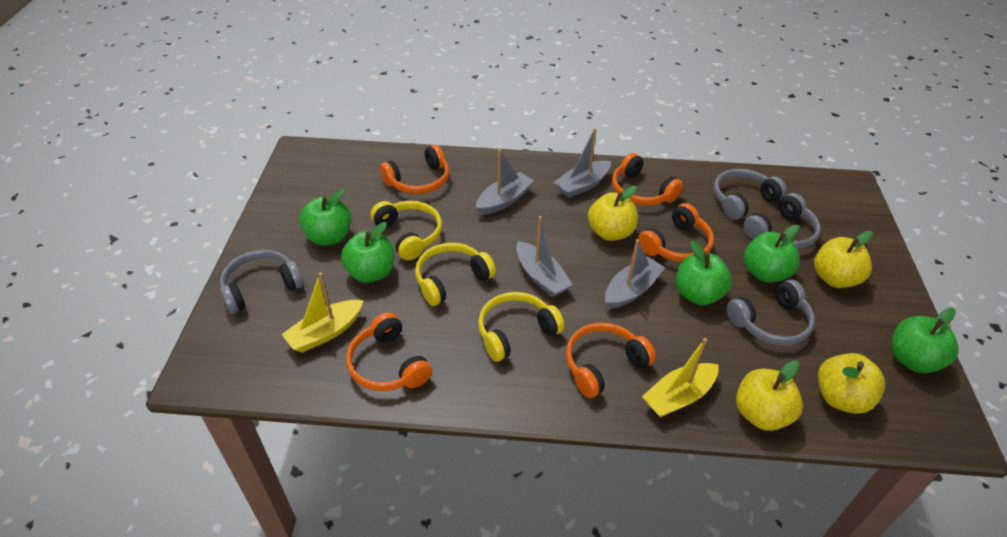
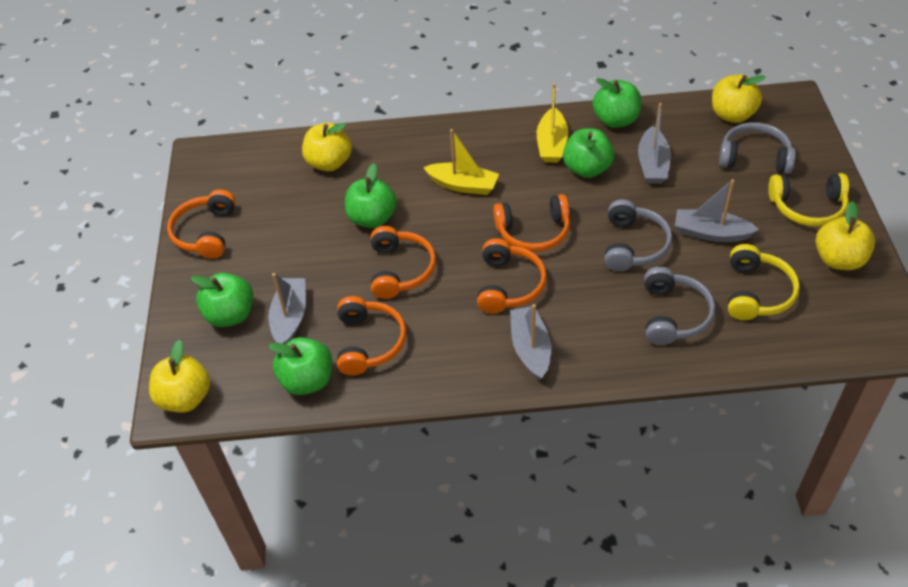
grey headphones: [220,250,303,314] [713,169,787,220] [726,279,815,345] [743,193,820,249] = 4 -> [604,199,672,271] [644,267,715,345] [719,122,796,174] = 3
yellow headphones: [371,201,442,261] [415,243,496,306] [478,292,564,362] = 3 -> [728,244,800,320] [768,173,849,227] = 2

